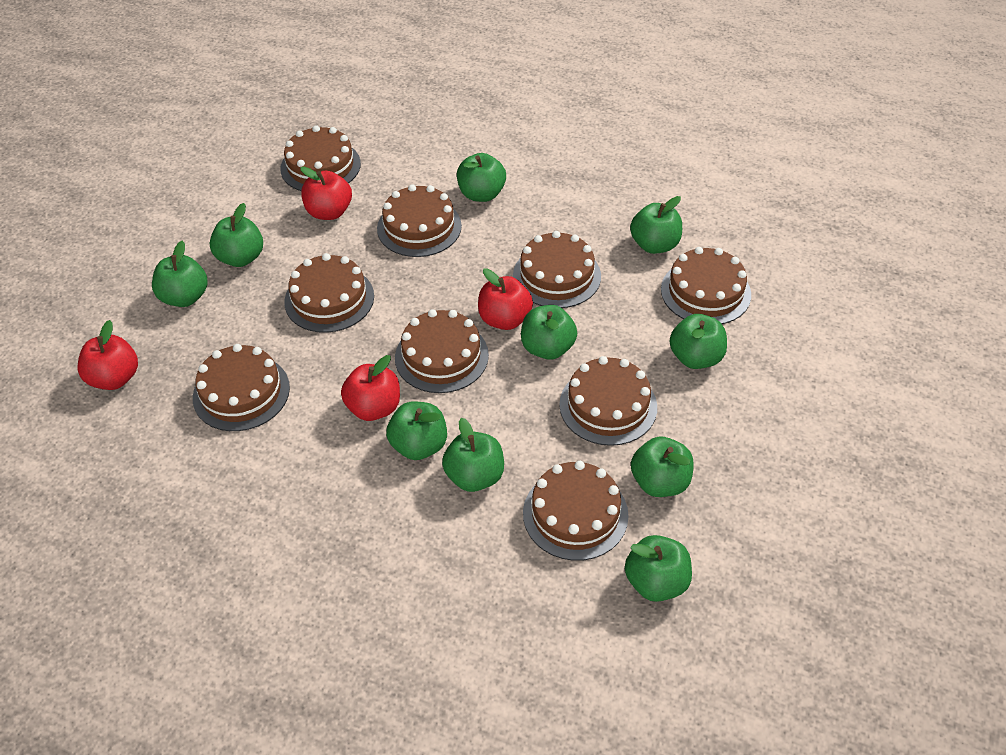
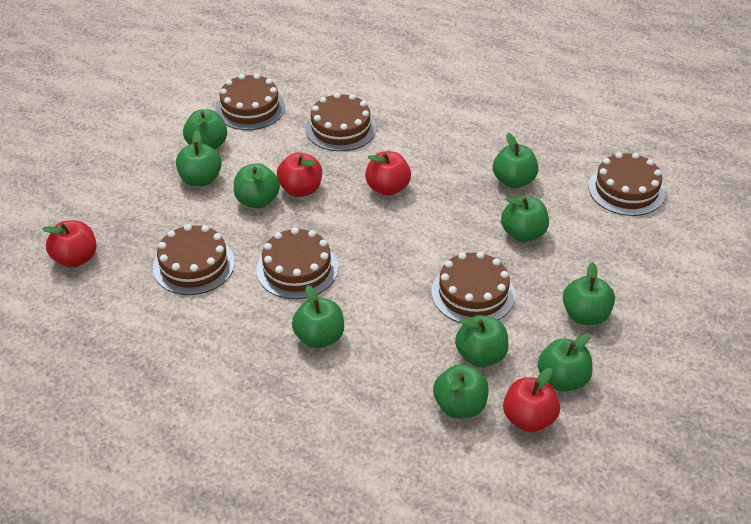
brown cake: [193,344,290,431] [280,125,361,191] [284,253,374,333] [377,184,462,257] [395,309,489,393] [513,231,601,308] [523,461,629,561] [559,356,657,446] [661,247,751,324] = 9 -> [153,224,235,295] [215,74,285,130] [256,227,338,299] [305,93,377,151] [431,252,515,323] [588,152,665,216] = 6

